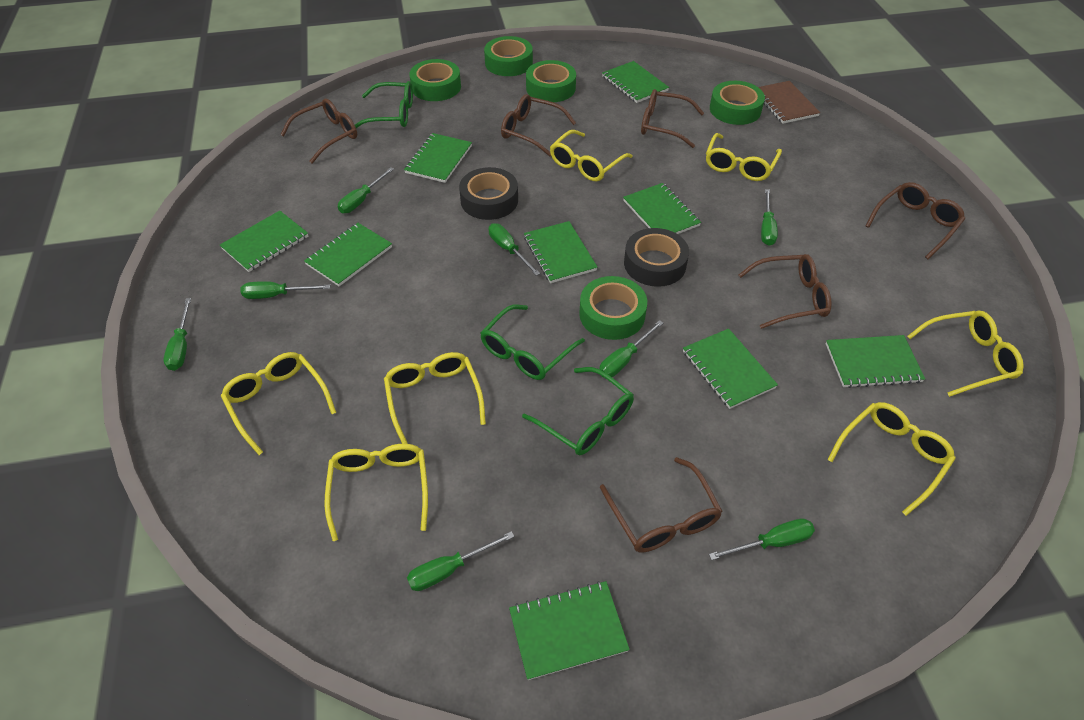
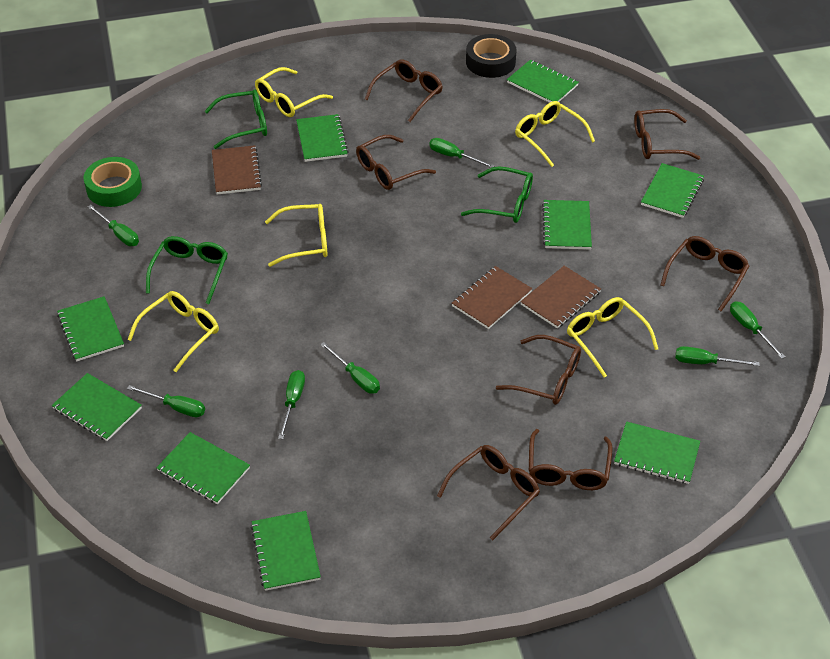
black tape: [459,167,518,220] [624,228,689,287] = 2 -> [466,34,516,78] = 1
brown glasses: [280,99,357,164] [501,94,576,156] [600,457,723,553] [641,89,704,148] [739,254,832,329] [866,182,965,259] = 6 -> [356,135,436,190] [365,59,443,122] [437,445,540,540] [496,335,581,405] [529,429,613,490] [634,109,701,160] [660,236,749,311] = 7
brown notebook: [759,81,820,124] = 1 -> [212,145,262,195] [452,266,532,329] [520,266,601,328] = 3
green screwdriver: [164,298,191,371] [241,281,330,299] [338,167,394,214] [407,531,514,591] [488,223,540,276] [600,320,663,377] [709,518,815,560] [761,189,778,246] = 8 -> [88,205,139,246] [127,385,205,417] [278,370,305,439] [320,342,380,394] [429,138,494,168] [675,346,760,366] [730,301,785,359] = 7
green tape: [409,59,461,101] [484,36,533,76] [526,60,576,102] [579,276,647,340] [710,81,765,125] = 5 -> [84,157,142,207] = 1
yellow glasses: [221,352,336,455] [324,444,428,541] [384,352,486,444] [550,130,633,181] [706,133,782,181] [827,402,956,516] [907,311,1024,397] = 7 -> [127,291,219,372] [255,67,333,117] [265,204,328,267] [515,101,595,167] [567,297,658,378] = 5

